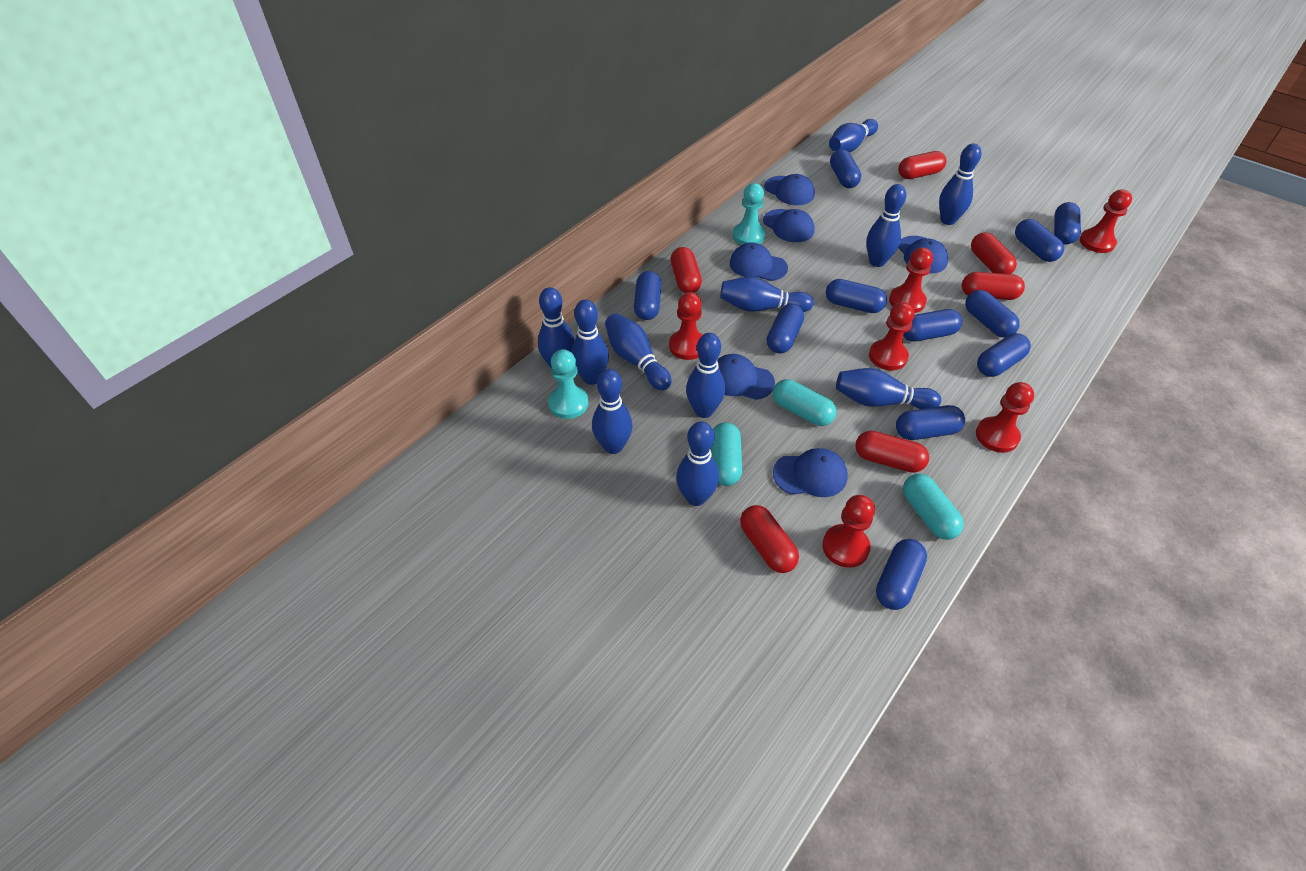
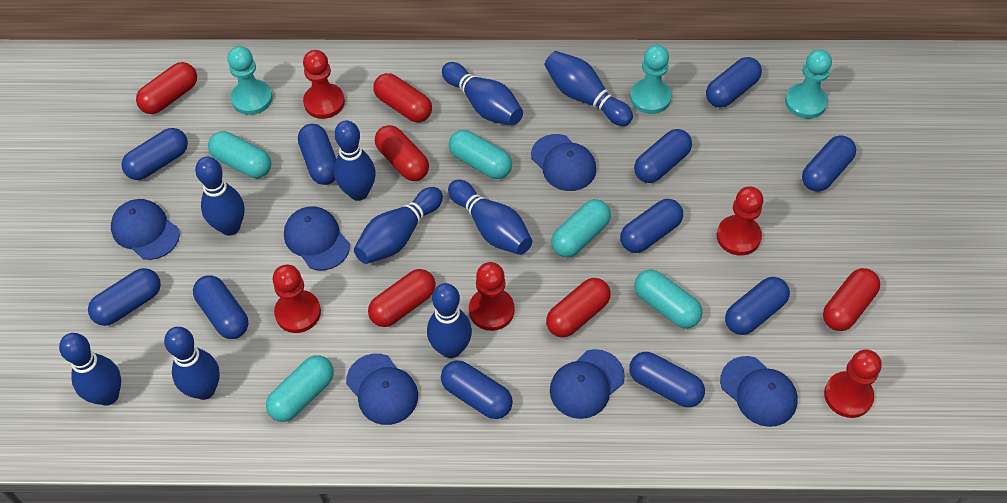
blue bowling pin: [538,287,575,368] [571,300,609,385] [592,369,633,454] [605,313,671,391] [676,421,719,506] [686,333,725,418] [720,277,814,312] [829,119,878,152] [836,368,941,409] [866,184,906,267] [939,143,981,225] = 11 -> [59,333,121,406] [164,327,220,400] [195,156,245,236] [334,120,376,201] [354,187,443,264] [427,283,472,358] [442,62,523,125] [448,180,532,255] [544,51,633,126] = 9
red pawn: [669,292,702,360] [822,495,875,568] [869,302,915,370] [889,247,933,313] [976,382,1034,453] [1080,190,1132,253] = 6 -> [272,265,321,333] [303,50,345,119] [469,262,514,331] [717,186,763,256] [824,349,882,418] = 5
turquoise capsule: [711,422,742,486] [773,379,836,426] [903,474,964,540] = 3 -> [208,131,271,178] [266,355,334,422] [449,130,512,179] [551,199,611,257] [634,269,703,328] = 5
turquoise pawn: [548,349,589,419] [732,183,766,245] = 2 -> [227,46,273,115] [630,45,671,114] [785,49,832,119] = 3

